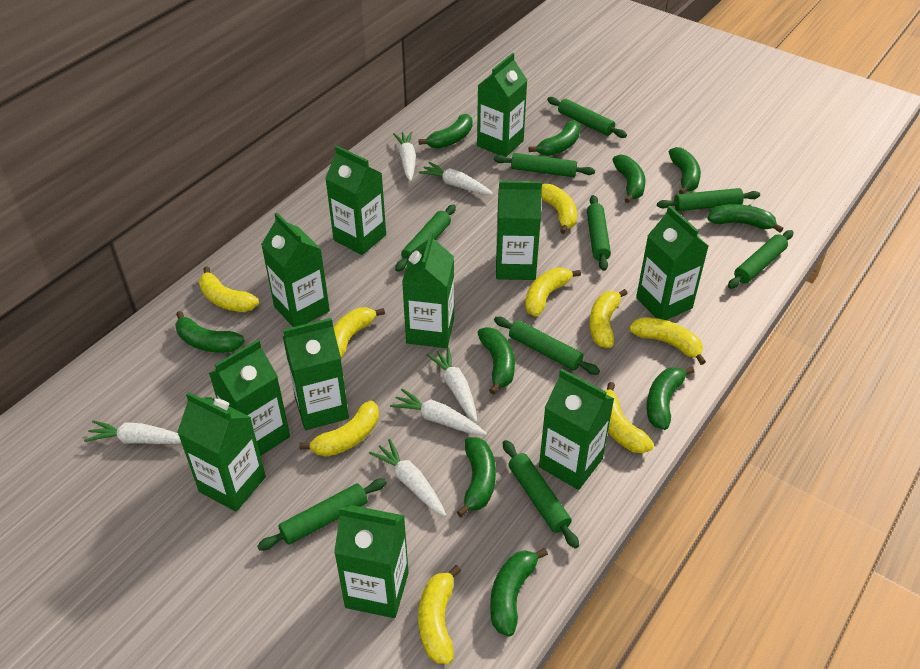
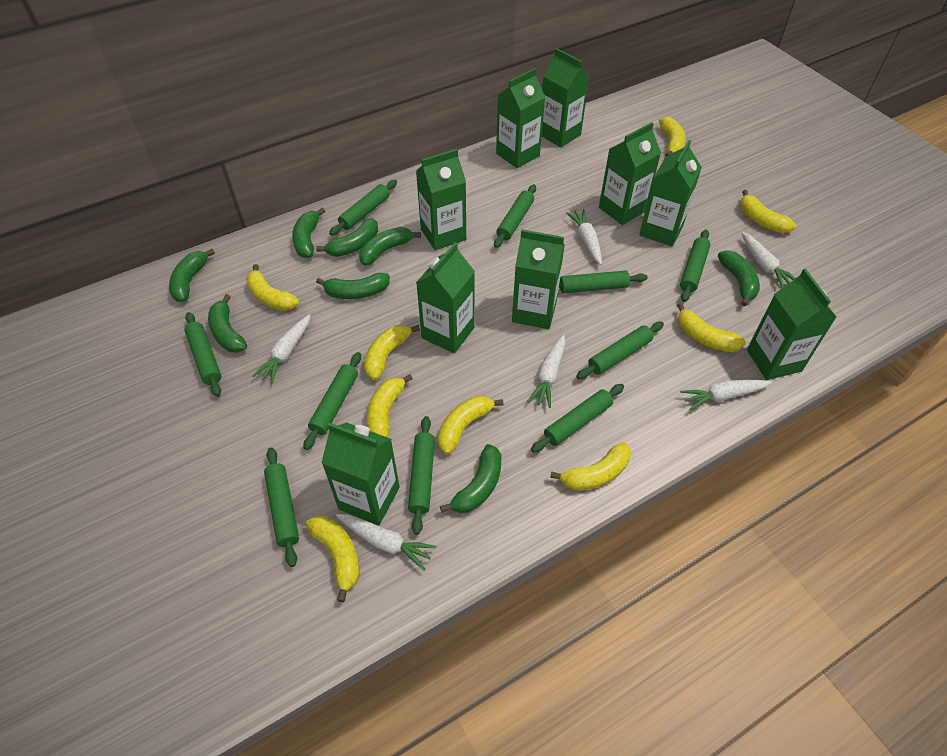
green banana: [175,311,245,353] [418,114,472,149] [457,437,496,517] [477,327,515,395] [490,548,548,637] [529,120,581,156] [612,155,646,203] [646,367,695,430] [669,147,701,194] [707,204,783,233] = 10 -> [169,249,215,302] [208,294,247,352] [292,208,325,258] [316,218,378,257] [316,273,390,299] [359,227,421,266] [440,444,501,513] [718,250,760,306] = 8
green carton: [177,392,266,512] [209,339,290,456] [261,213,330,327] [283,318,349,430] [325,146,386,255] [334,505,409,618] [402,231,454,348] [477,53,528,157] [496,181,542,280] [539,368,614,490] [636,206,709,320] = 11 -> [322,422,400,525] [416,149,466,250] [416,242,475,353] [496,68,546,168] [512,229,565,329] [542,48,590,148] [599,122,661,225] [639,140,702,246] [747,269,836,380] = 9
green rolling pin: [257,478,387,551] [395,204,456,272] [494,153,595,177] [494,317,600,375] [503,440,579,549] [547,97,627,138] [587,195,611,271] [657,188,760,211] [728,230,794,289] = 9 -> [184,312,221,397] [264,447,299,567] [304,352,361,450] [329,180,397,236] [408,416,435,535] [494,184,536,248] [531,384,624,453] [559,270,648,293] [576,322,664,379] [680,230,711,302] = 10

